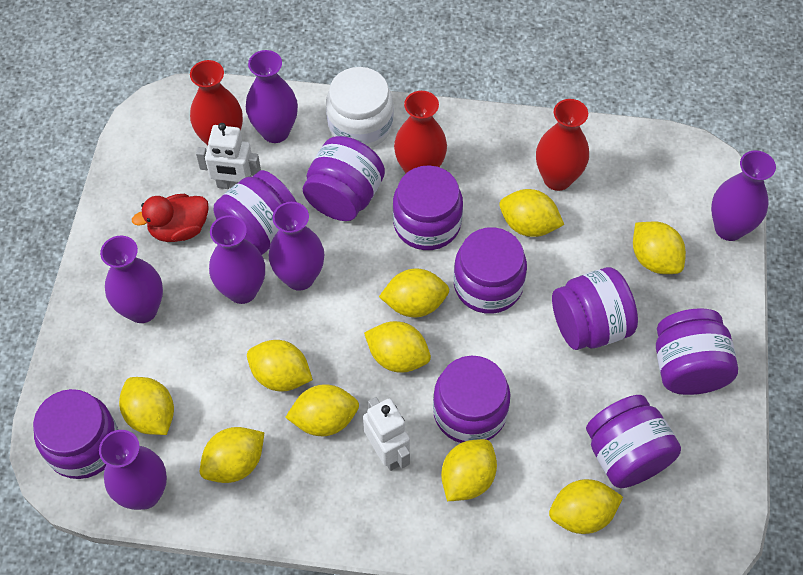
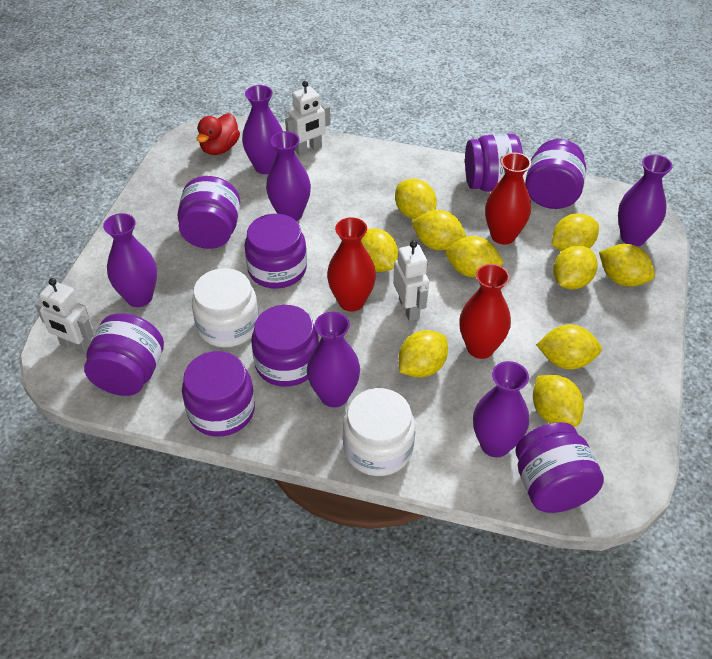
purple jar: [33,389,118,479] [214,170,296,255] [303,136,385,221] [393,165,463,250] [433,355,510,443] [454,227,527,314] [552,267,638,350] [586,395,681,488] [656,308,738,395] = 9 -> [84,313,164,396] [178,176,240,249] [182,351,255,437] [245,214,307,289] [251,305,319,386] [465,134,523,192] [515,422,604,513] [525,139,586,209] = 8
white jar: [326,67,393,148] = 1 -> [192,268,259,347] [343,388,415,476] = 2
white robot: [196,123,261,189] [363,397,410,471] = 2 -> [35,278,94,355] [285,81,330,156] [393,241,429,321] = 3

